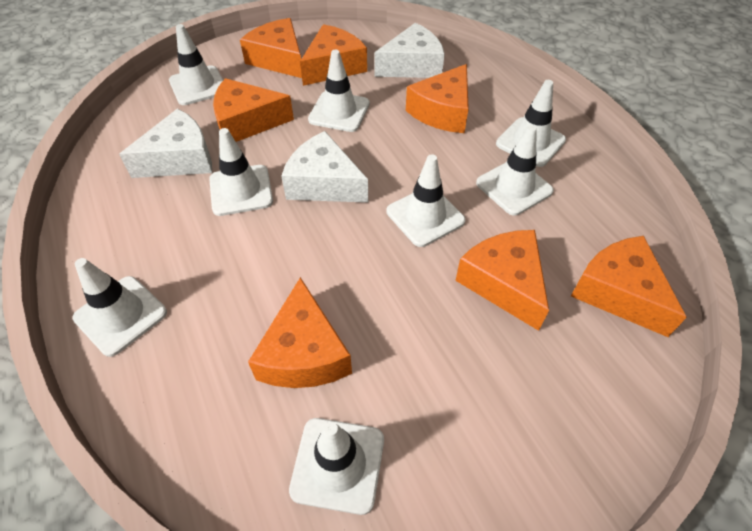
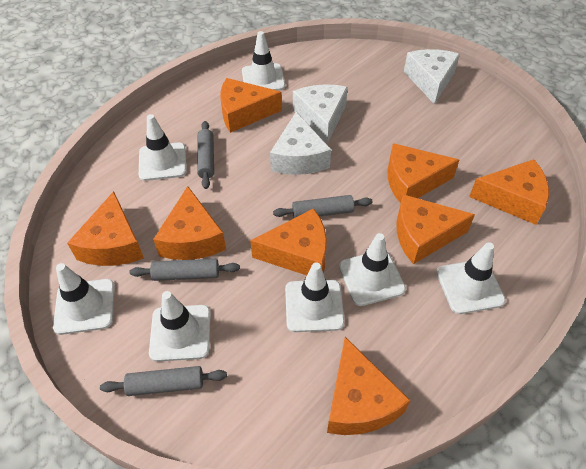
grey rolling pin: none = 0 -> [100,366,227,396] [130,259,240,281] [197,121,214,189] [273,195,373,218] = 4
orange cheese: [213,78,294,142] [240,18,302,78] [248,277,352,388] [300,24,367,86] [406,64,469,133] [455,230,549,331] [571,236,687,337] = 7 -> [67,191,144,266] [153,186,226,260] [220,78,282,133] [250,208,327,275] [327,337,410,435] [387,143,459,203] [396,194,475,264] [469,159,549,225] = 8
white traffic cone: [73,258,167,357] [169,24,223,105] [209,128,273,216] [289,418,384,515] [308,50,370,132] [387,154,465,247] [476,125,554,215] [496,80,566,167] = 8 -> [53,263,115,335] [139,114,187,181] [149,291,210,362] [242,31,285,91] [285,263,344,332] [339,233,406,306] [436,242,506,314] = 7

